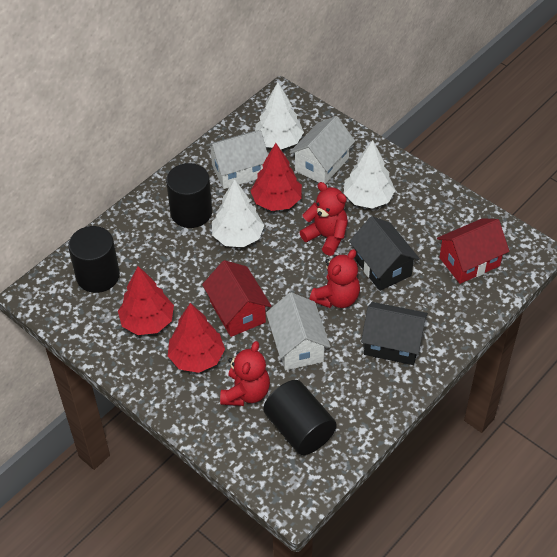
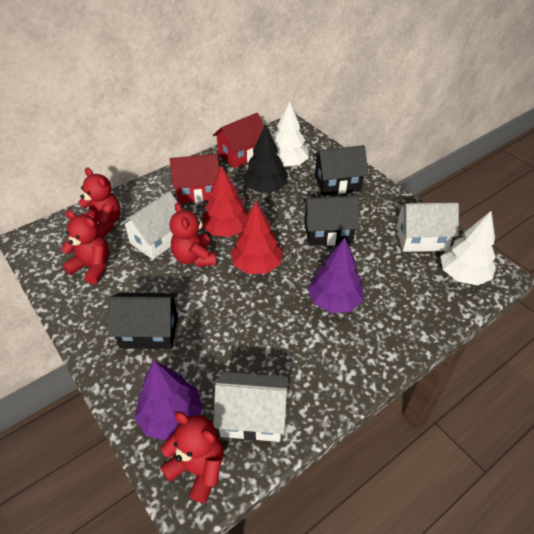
black cylinder: [68,226,120,293] [166,163,212,228] [263,380,337,455] = 3 -> none = 0
black house: [349,216,420,291] [361,302,428,365] = 2 -> [108,293,178,349] [303,196,360,246] [313,145,368,195] = 3
black tree: none = 0 -> [242,125,288,193] = 1
purple tree: none = 0 -> [134,360,203,441] [308,238,364,313] = 2
red teddy bear: [220,341,270,406] [299,182,348,256] [310,249,360,308] = 3 -> [61,210,109,284] [79,167,121,237] [160,411,224,503] [170,202,216,267] = 4
red tree: [118,266,174,335] [168,303,225,373] [251,143,302,211] = 3 -> [202,165,248,237] [230,201,283,274] = 2
white tree: [212,179,264,247] [255,82,304,149] [344,140,395,209] = 3 -> [272,101,309,167] [440,211,496,285] = 2

